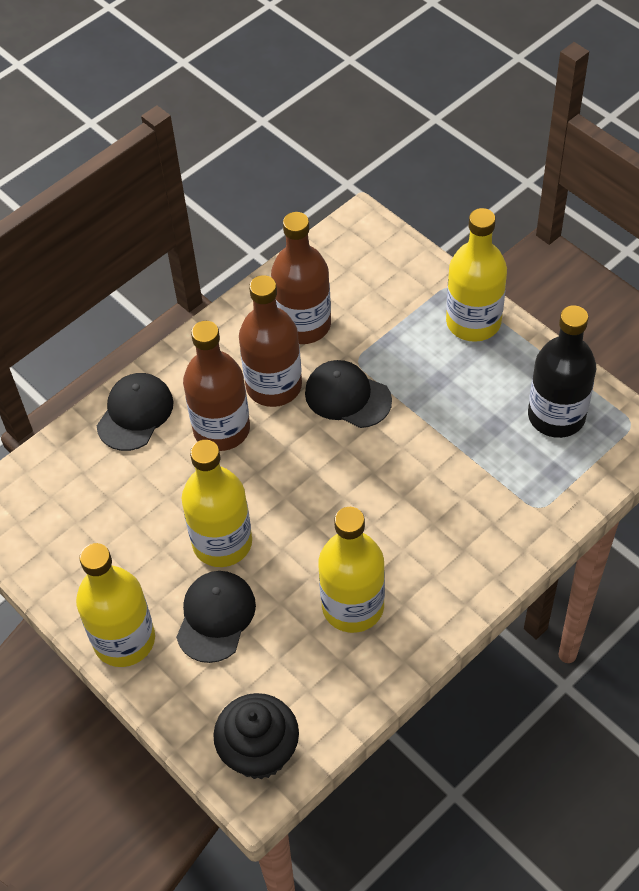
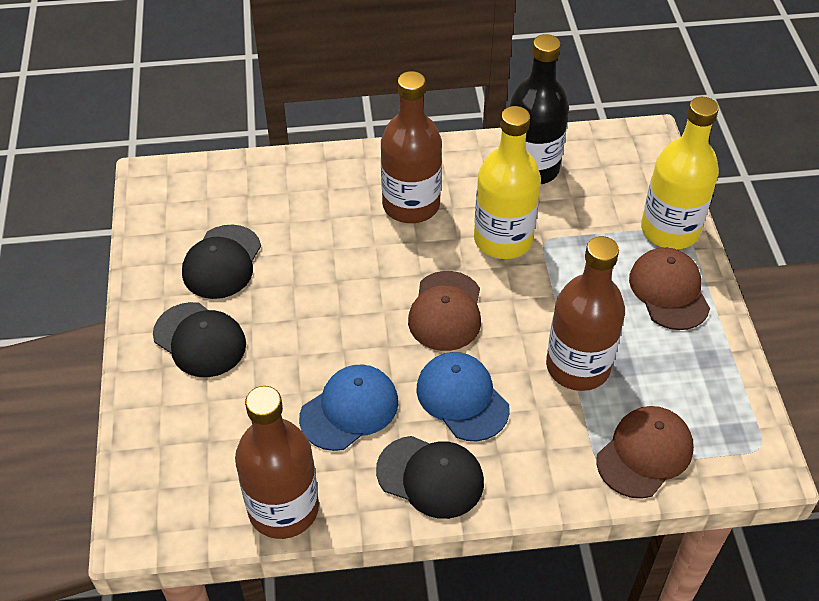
black cupcake: [213,693,299,779] = 1 -> none = 0
blue cap: none = 0 -> [299,365,398,451] [416,352,510,441] = 2
brown cap: none = 0 -> [408,271,481,351] [596,406,694,499] [629,248,710,330] = 3
yellow bottle: [76,543,155,667] [182,440,252,567] [318,507,385,633] [446,208,507,342] = 4 -> [474,106,541,259] [641,97,719,249] = 2

